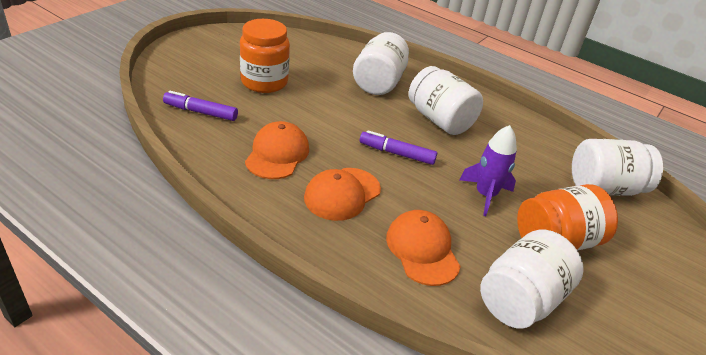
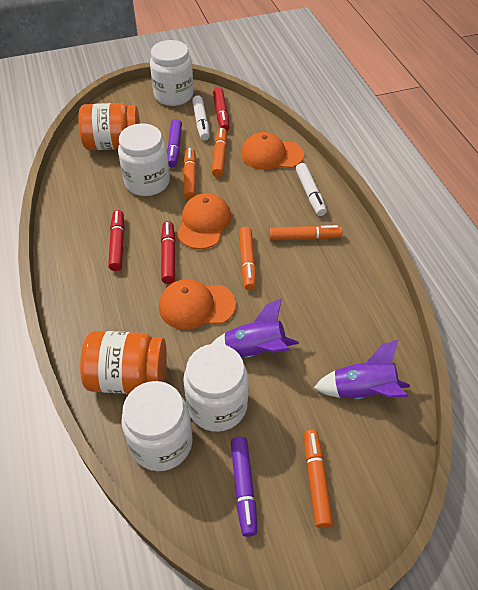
orange marker: none = 0 -> [183,148,197,200] [212,128,227,177] [239,227,256,290] [269,225,342,241] [304,430,333,528] = 5
purple rocket: [459,125,517,216] = 1 -> [212,298,299,358] [314,339,410,399] = 2
red marker: none = 0 -> [108,210,125,271] [161,221,175,284] [213,87,229,131] = 3
white marker: none = 0 -> [192,95,210,141] [295,163,327,216] = 2

